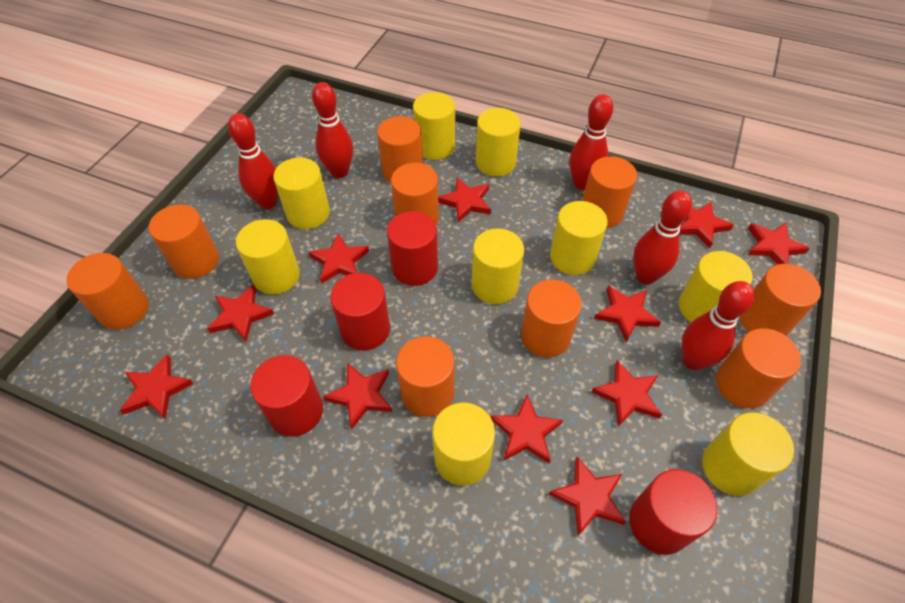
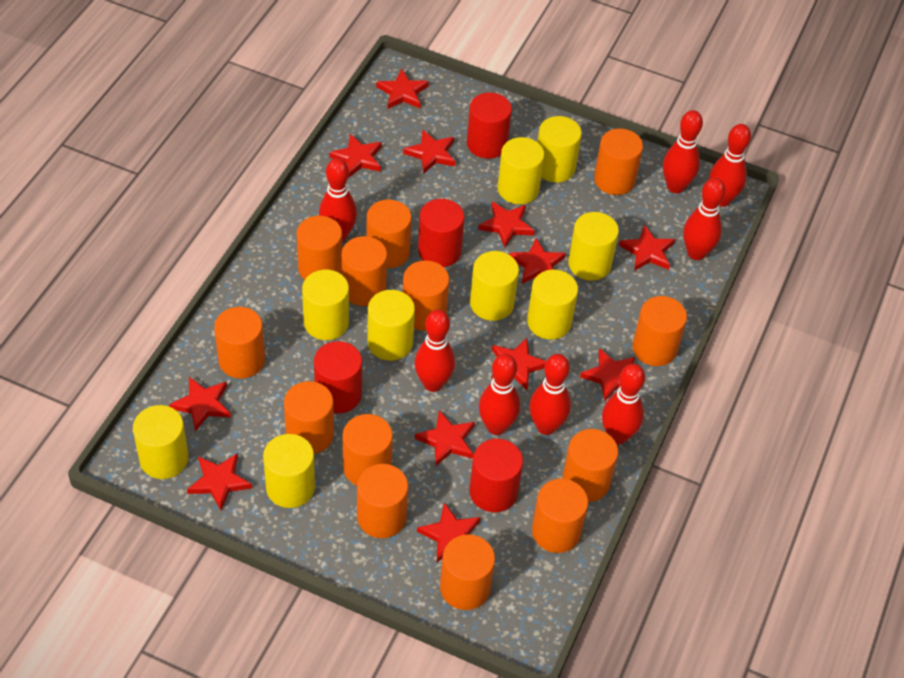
orange cylinder: [66,253,149,330] [149,205,219,279] [377,116,423,183] [391,163,439,225] [396,336,454,417] [521,280,582,358] [582,156,637,228] [716,328,801,409] [740,264,821,336] = 9 -> [214,307,265,378] [284,381,334,454] [297,216,342,280] [341,236,387,306] [343,414,393,486] [357,464,408,538] [366,199,412,268] [403,260,449,331] [440,534,495,610] [532,479,588,553] [562,429,618,502] [594,128,643,195] [633,296,687,366] = 13
red bowling pin: [228,113,278,209] [312,82,353,178] [570,94,613,190] [634,190,692,284] [682,281,755,370] = 5 -> [319,158,357,242] [414,309,455,392] [479,354,520,435] [529,354,571,435] [602,364,645,444] [663,110,703,193] [683,178,726,260] [709,124,751,207] = 8
red star: [119,354,194,420] [207,285,274,342] [309,233,369,284] [323,363,392,430] [438,178,491,223] [491,395,563,463] [549,457,626,536] [591,360,662,426] [594,285,661,343] [679,201,734,248] [748,223,810,265] = 11 -> [169,377,231,432] [187,453,252,510] [329,134,382,178] [376,69,429,109] [403,129,456,173] [415,410,475,466] [417,502,481,562] [478,202,535,247] [492,338,546,390] [509,238,566,284] [580,348,635,401] [619,224,675,271] = 12

